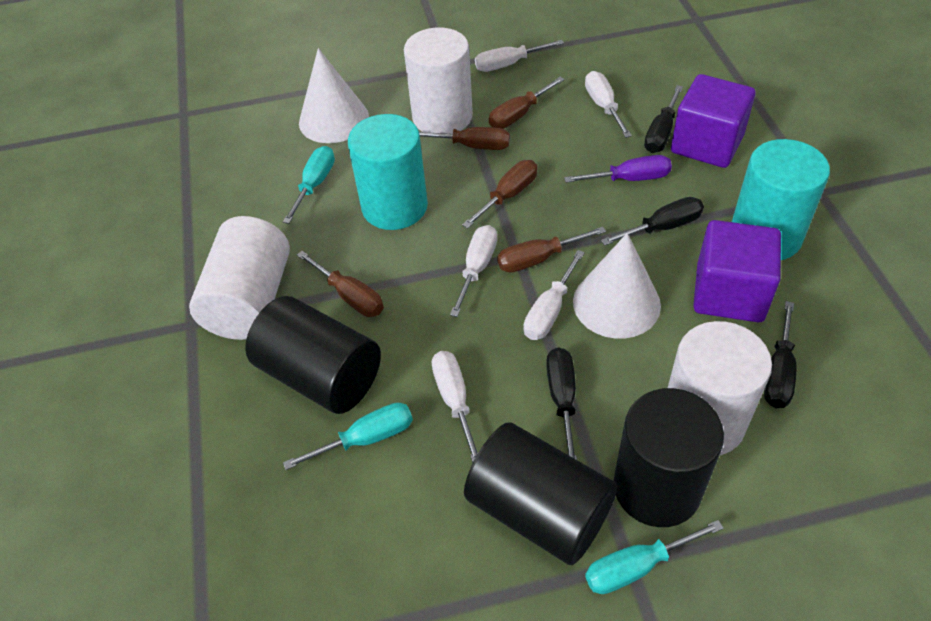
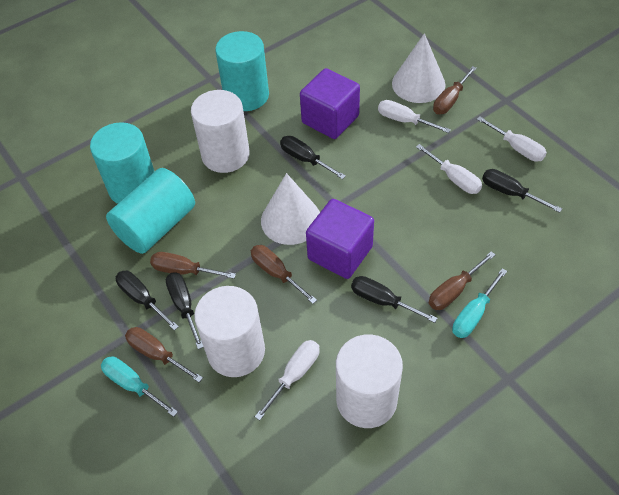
black cylinder: [245,296,381,414] [464,422,617,565] [614,388,724,527] = 3 -> none = 0
black screwdriver: [546,347,577,460] [601,197,704,246] [644,85,683,153] [764,301,796,408] = 4 -> [116,271,179,331] [166,272,203,349] [280,136,346,179] [351,276,437,323] [482,169,562,213] = 5
purple screwdriver: [564,155,672,183] = 1 -> none = 0
turquoise cylinder: [348,114,428,230] [732,139,830,260] = 2 -> [90,122,155,204] [106,168,195,254] [215,31,269,111] = 3
turquoise screwdriver: [283,146,335,224] [283,402,413,470] [585,520,724,594] = 3 -> [101,356,178,417] [452,268,507,338] = 2
white screwdriver: [432,351,479,462] [450,225,497,317] [475,40,564,72] [524,250,585,340] [585,71,632,138] = 5 -> [255,340,319,420] [378,100,451,133] [416,144,482,194] [477,116,547,162] = 4

